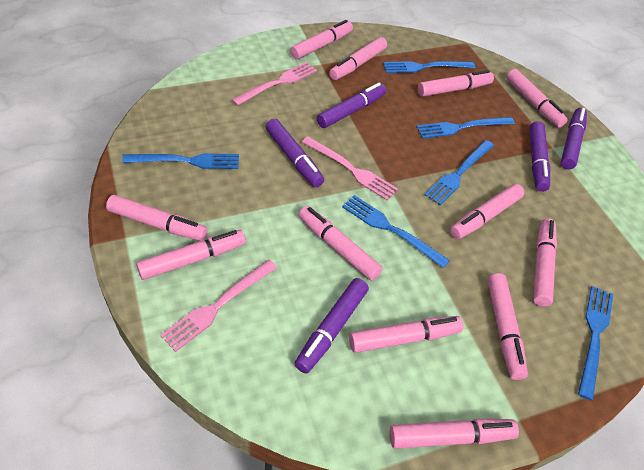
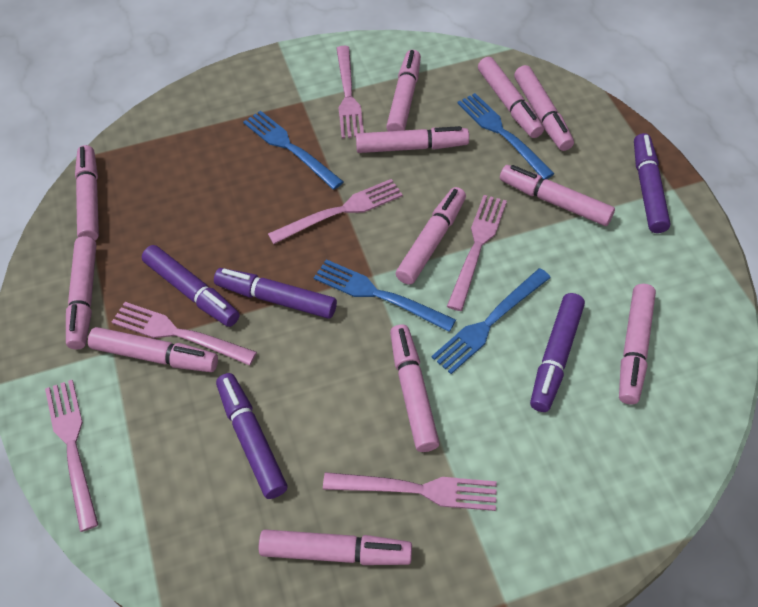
blue fork: [122,153,239,169] [342,195,450,268] [383,61,475,73] [416,117,515,139] [424,140,494,205] [578,286,613,400] = 6 -> [243,110,344,190] [314,259,456,332] [432,268,551,374] [457,93,555,179] = 4
pink fork: [160,260,277,352] [232,62,317,106] [302,136,398,200] = 3 -> [45,380,98,532] [112,302,257,366] [268,179,403,244] [323,472,497,511] [336,46,364,139] [447,195,507,311] = 6

